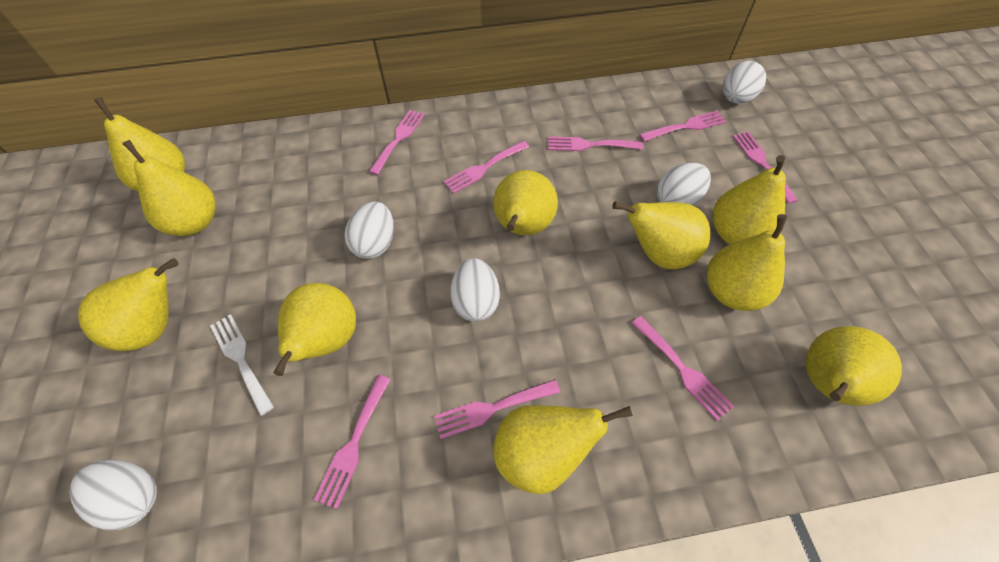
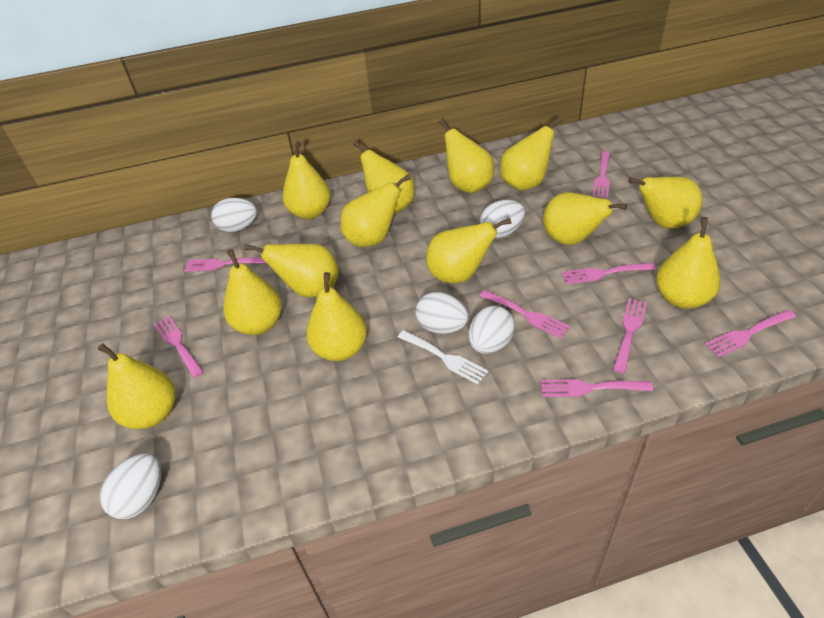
yellow pear: [78,258,179,351] [94,97,185,191] [122,140,216,236] [273,283,356,376] [493,170,558,235] [493,405,633,494] [612,201,710,269] [707,214,787,311] [713,155,786,245] [806,326,902,406] = 10 -> [98,343,175,429] [223,249,282,335] [244,244,339,297] [282,141,331,219] [306,272,367,361] [340,174,411,247] [353,140,415,214] [426,218,512,283] [439,119,494,193] [500,116,563,191] [543,192,627,245] [628,177,702,229] [656,217,720,309] = 13

